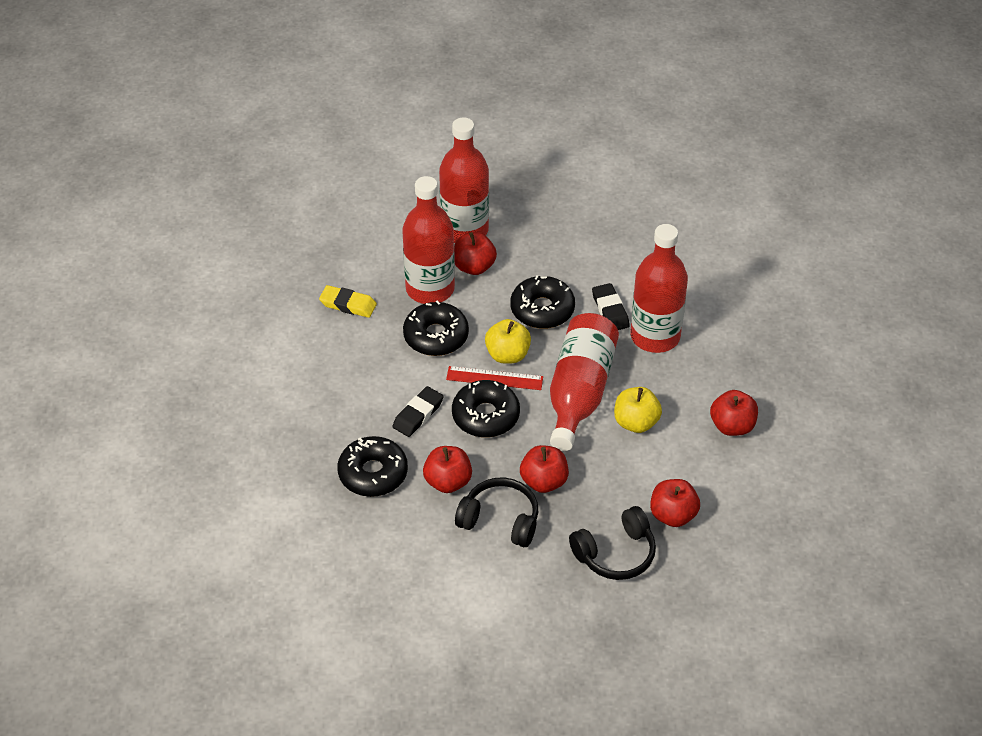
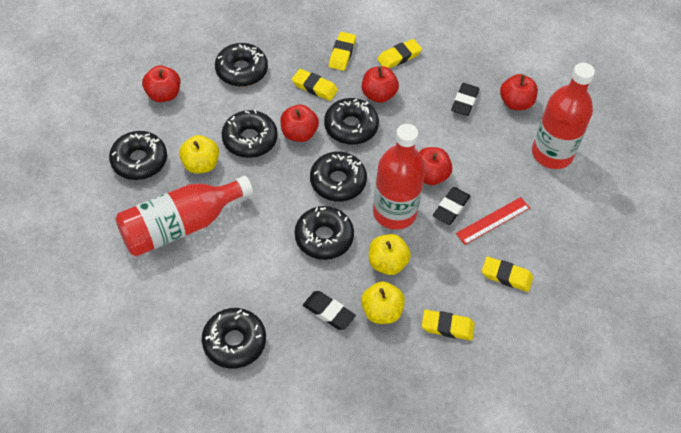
black donut: [337,436,408,497] [403,300,469,356] [452,380,520,438] [510,275,575,329] = 4 -> [109,131,167,180] [202,308,266,369] [215,43,268,87] [222,110,278,158] [295,206,354,260] [310,152,367,201] [324,98,379,145] = 7
black eraser: [392,386,444,437] [592,283,630,330] = 2 -> [303,291,356,330] [433,187,470,225] [451,83,479,116] = 3
black headphones: [455,477,538,547] [569,506,656,580] = 2 -> none = 0
red bottle: [402,176,455,304] [439,117,489,243] [550,313,619,451] [630,224,688,353] = 4 -> [115,176,253,257] [373,124,426,230] [532,63,595,169] = 3
yellow apple: [485,319,531,364] [614,387,662,433] = 2 -> [179,135,219,173] [361,281,405,324] [369,234,411,275] = 3
yellow eraser: [319,285,377,318] = 1 -> [292,69,338,101] [329,32,356,71] [377,39,422,68] [422,310,475,340] [482,257,533,292] = 5

